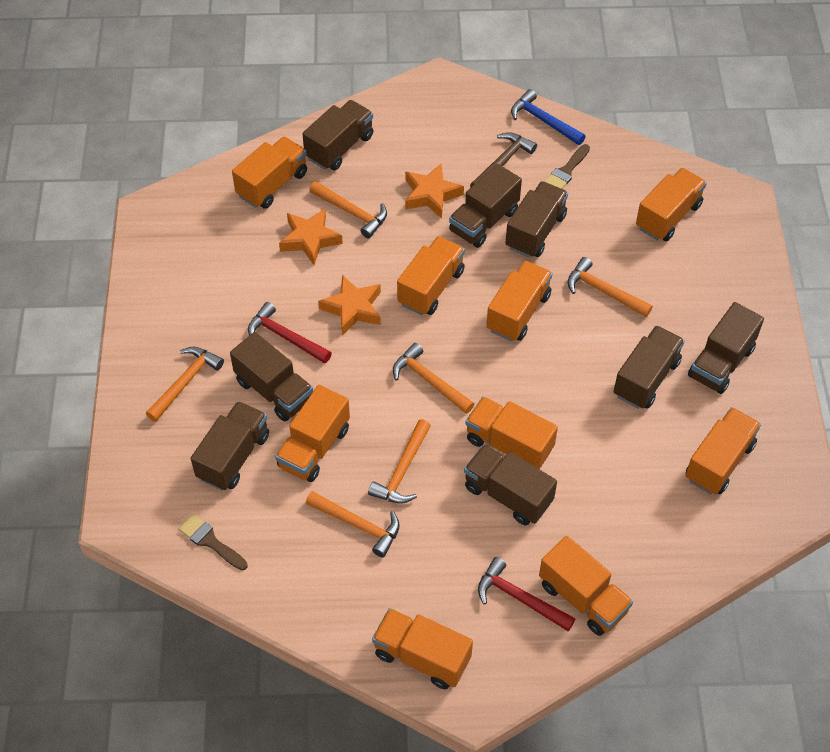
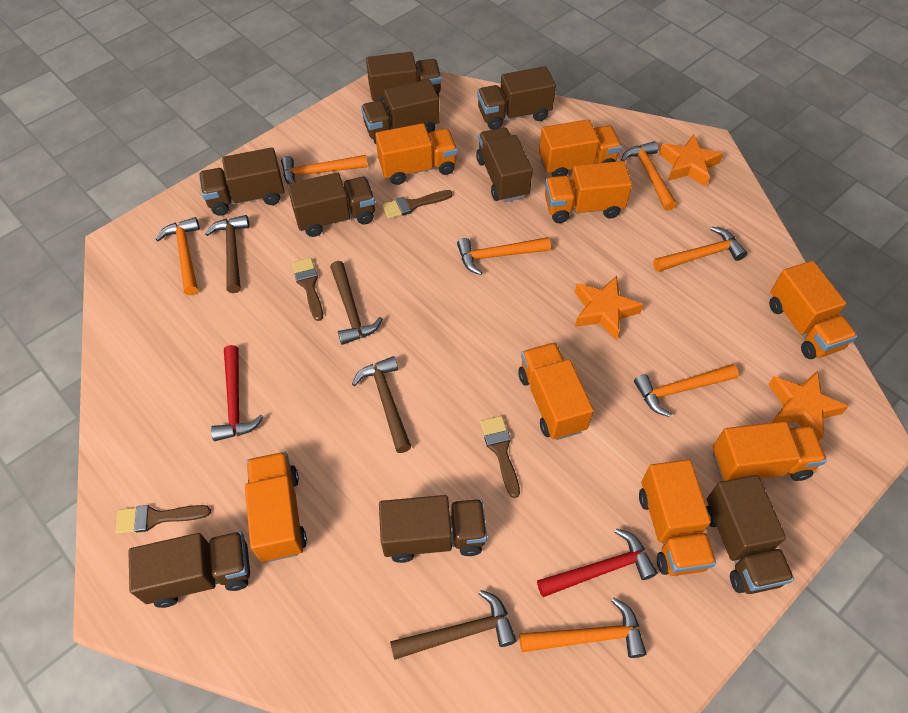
blue hammer: [511,89,586,145] = 1 -> none = 0
brown brush: [178,514,248,570] [545,144,590,189] = 2 -> [115,505,211,534] [292,258,323,321] [382,190,453,219] [480,416,520,498] = 4
brown hammer: [470,132,537,187] = 1 -> [205,215,249,293] [330,261,382,345] [352,356,411,453] [390,590,517,660] = 4
brown truck: [191,401,269,491] [230,332,313,421] [302,100,373,171] [449,164,522,248] [464,444,557,525] [505,181,568,258] [613,325,685,409] [688,302,764,394] = 8 -> [129,531,250,608] [199,147,285,216] [287,173,375,237] [361,79,440,144] [366,52,442,105] [379,495,487,563] [476,128,533,202] [477,66,556,130] [706,475,794,594] = 9
orange hammer: [146,347,224,422] [306,491,400,557] [309,181,387,238] [368,419,431,503] [393,343,474,414] [567,257,653,317] = 6 -> [155,217,200,295] [281,155,368,184] [457,237,551,275] [519,598,647,658] [621,141,677,211] [634,364,739,417] [653,227,747,272] = 7
orange truck: [232,136,307,209] [275,385,350,482] [372,608,473,689] [397,236,465,315] [466,397,558,469] [486,260,553,341] [539,536,633,636] [636,168,707,241] [685,407,761,494] = 9 -> [245,452,307,562] [375,123,457,185] [518,343,594,440] [539,120,622,177] [545,161,632,223] [639,460,716,576] [713,421,827,481] [769,261,857,359] = 8

